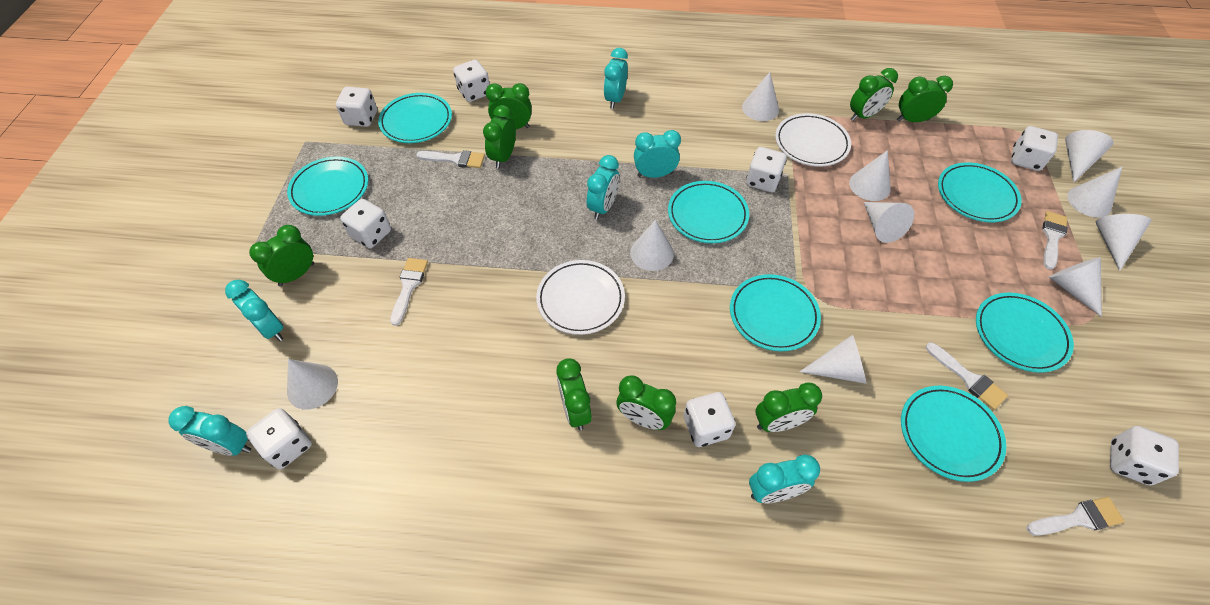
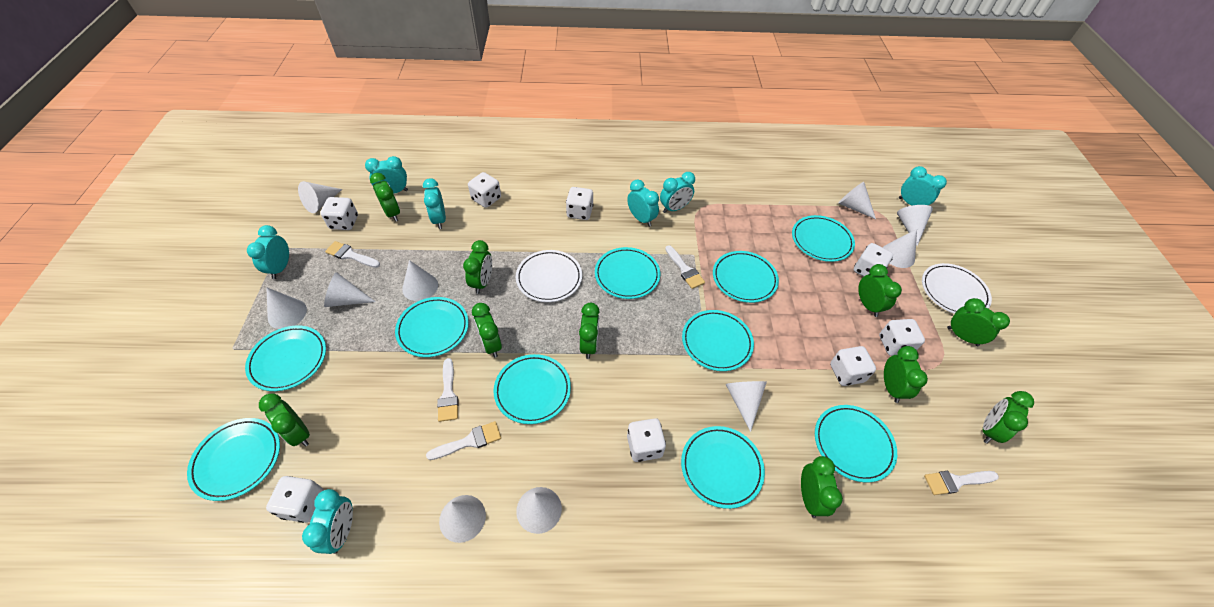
green clock: [249,225,314,286] [483,105,516,168] [486,83,532,129] [557,358,592,430] [616,376,676,430] [755,382,822,432] [850,68,898,121] [897,76,953,122] = 8 -> [259,393,310,447] [370,173,400,222] [463,240,492,294] [472,303,502,357] [579,303,600,359] [801,456,843,518] [858,264,902,317] [884,346,928,403] [947,298,1010,346] [983,391,1034,444] = 10
turquoise clock: [168,406,251,456] [225,280,284,341] [587,155,619,220] [604,48,628,109] [634,130,681,178] [749,454,820,503] = 6 -> [247,225,289,279] [302,489,353,554] [365,156,408,194] [423,178,446,229] [627,179,659,227] [660,172,695,213] [899,166,947,205] = 7
turquoise plate: [287,157,368,216] [378,93,452,143] [668,181,749,243] [730,274,821,351] [901,386,1006,482] [938,162,1022,222] [976,293,1074,373] = 7 -> [187,418,280,501] [245,325,326,391] [395,297,469,357] [494,354,571,424] [595,247,660,299] [681,426,765,509] [682,310,754,371] [713,251,779,303] [792,215,855,262] [815,405,897,482] = 10

